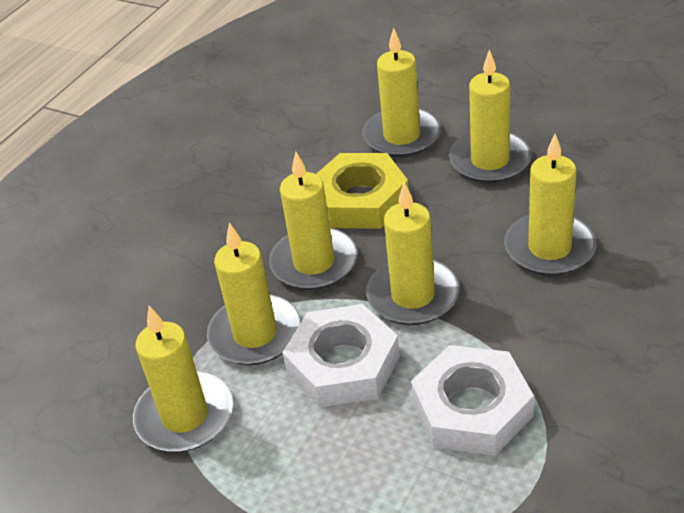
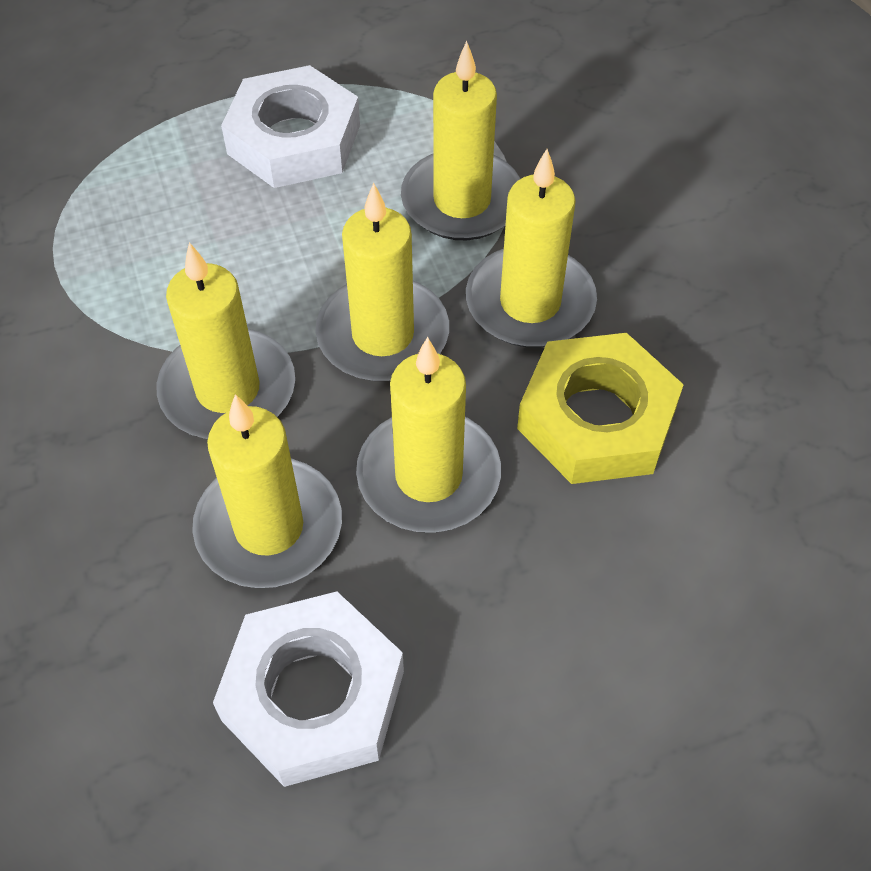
yellow candle: [133,306,233,452] [207,223,301,365] [269,152,357,290] [362,28,441,157] [366,182,460,325] [449,49,532,183] [504,134,597,276] = 7 -> [157,242,295,439] [192,394,342,588] [315,183,449,381] [356,337,501,533] [401,41,521,240] [466,149,597,347] = 6

